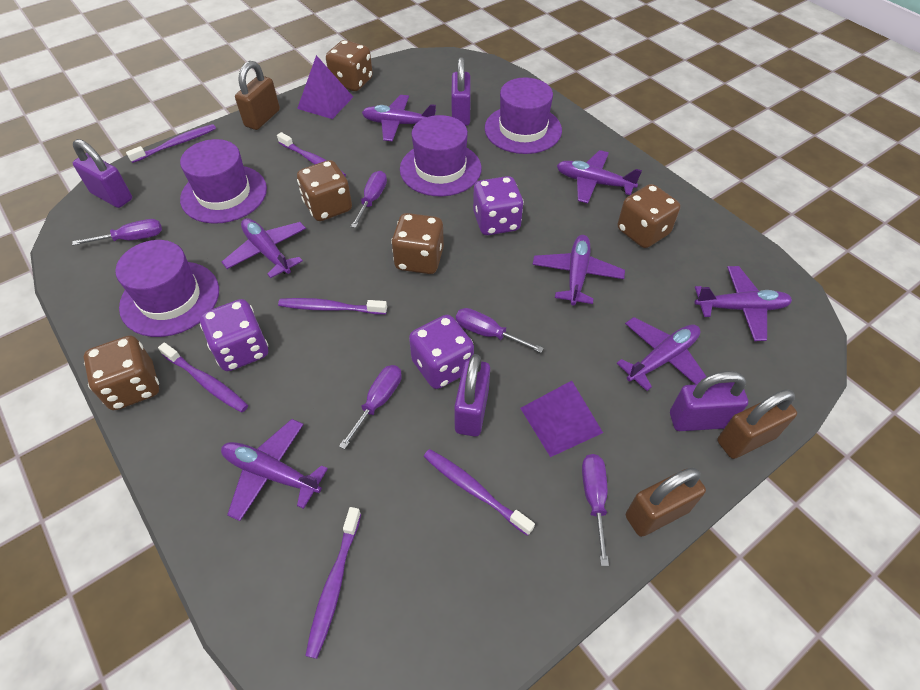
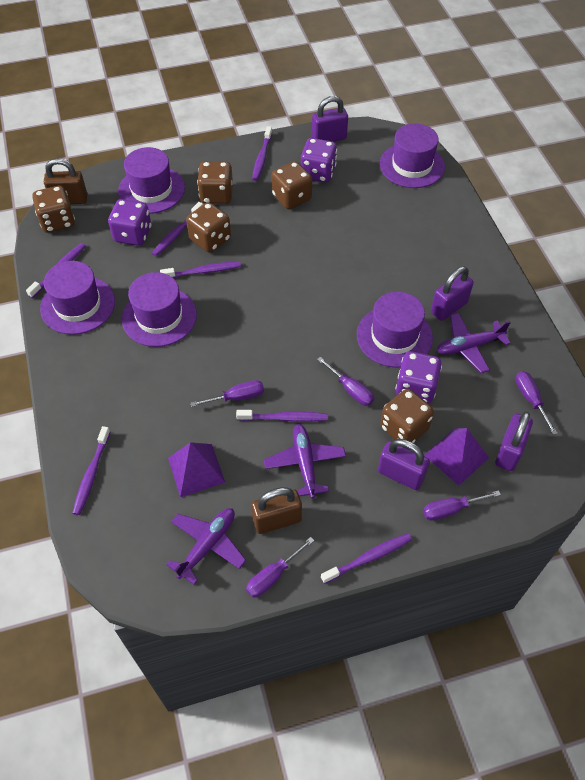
brown padlock: [235,61,280,130] [626,468,706,537] [717,389,797,459] = 3 -> [44,158,87,204] [251,487,302,534] = 2
purple hat: [115,240,219,337] [180,139,267,224] [400,115,482,196] [485,78,562,154] = 4 -> [40,261,115,335] [118,147,185,214] [122,272,197,347] [357,292,433,368] [380,123,445,188] = 5
purple plane: [221,419,328,521] [222,218,306,278] [362,95,436,141] [532,235,625,305] [557,150,642,203] [617,317,707,391] [695,266,792,341] = 7 -> [166,508,246,585] [264,424,346,498] [437,313,511,373] = 3
purple toothbrush: [126,124,216,163] [158,342,248,412] [277,132,346,176] [278,298,387,314] [305,507,361,659] [424,449,535,536] = 6 -> [26,243,86,298] [73,426,110,515] [152,202,203,256] [160,261,241,278] [236,410,328,422] [252,126,272,181] [321,533,412,584] = 7

